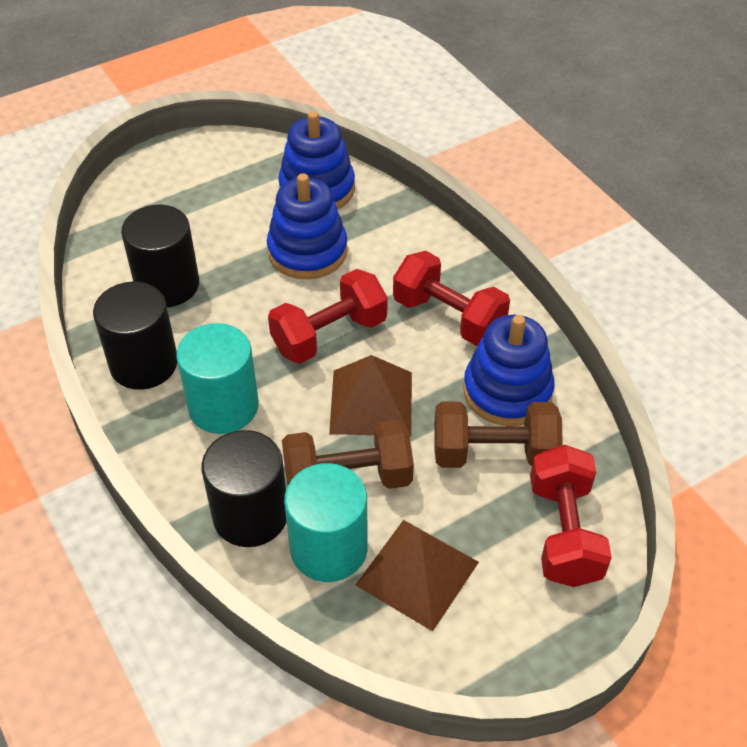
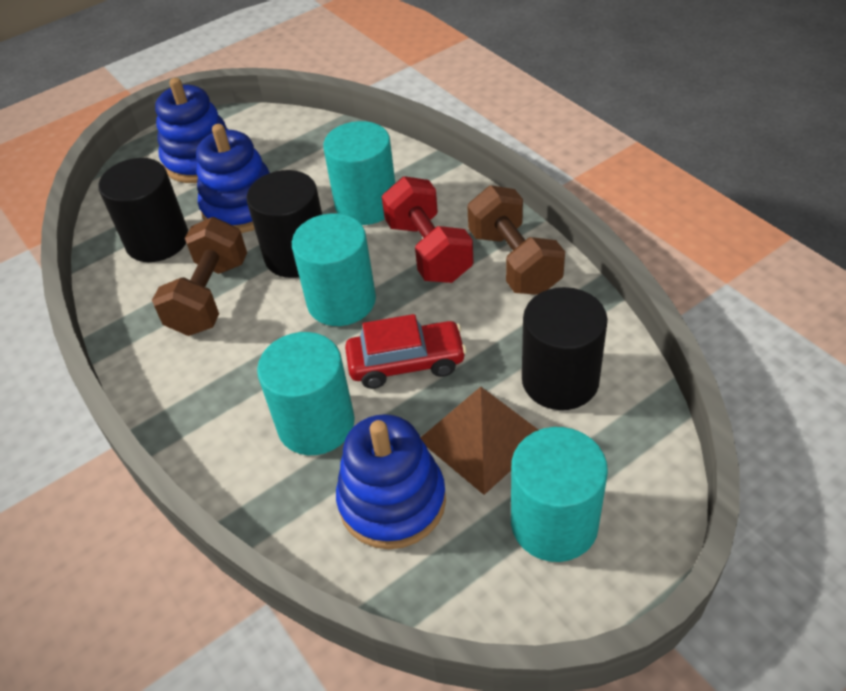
brown pyramid: [329,355,412,436] [355,520,479,631] = 2 -> [421,387,538,495] = 1
red car: none = 0 -> [345,314,467,389] = 1
red dumbbell: [268,269,388,364] [393,251,510,346] [530,445,612,587] = 3 -> [382,176,474,283] = 1
turquoise cylinder: [176,323,258,434] [284,463,368,582] = 2 -> [257,332,355,455] [292,213,376,326] [323,121,395,225] [511,427,608,562] = 4

